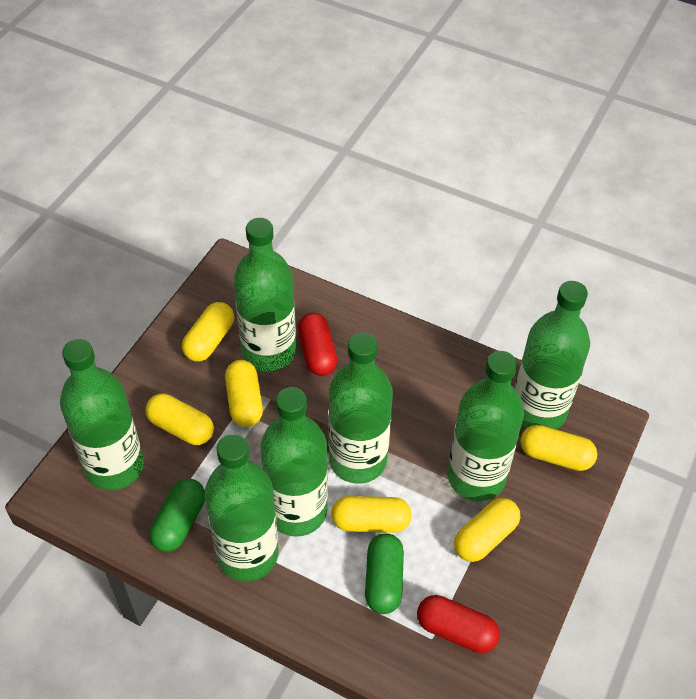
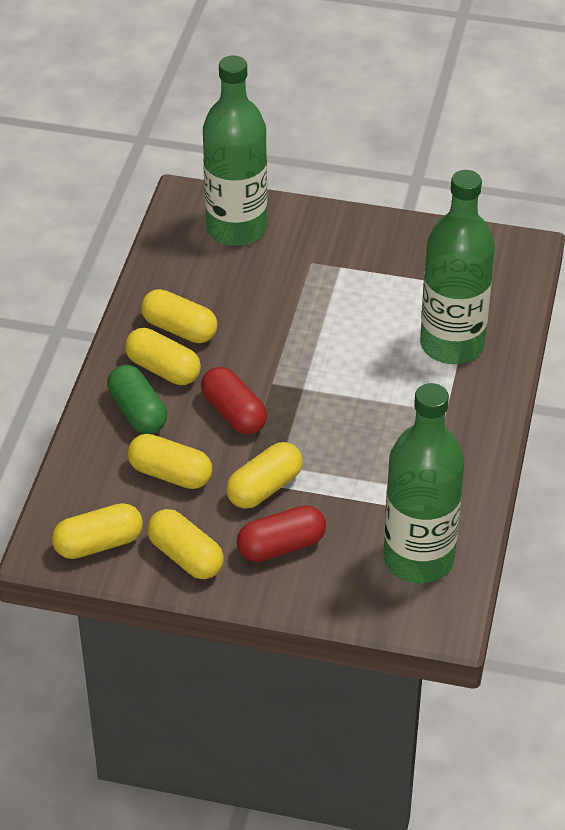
green bottle: [60,339,144,491] [204,434,278,582] [234,218,296,371] [260,387,328,537] [328,332,393,484] [448,351,524,501] [515,281,590,429] = 7 -> [203,55,267,246] [384,383,464,583] [420,170,495,364] = 3
green capsule: [149,478,205,552] [365,533,404,614] = 2 -> [107,365,167,434] = 1

